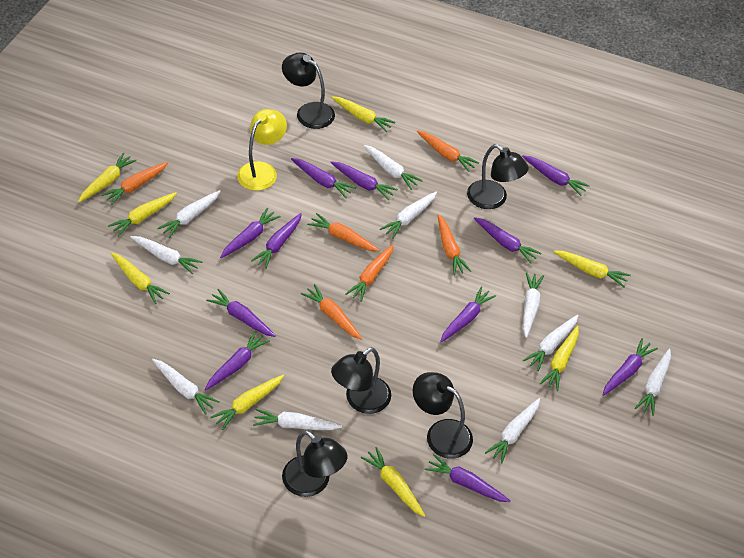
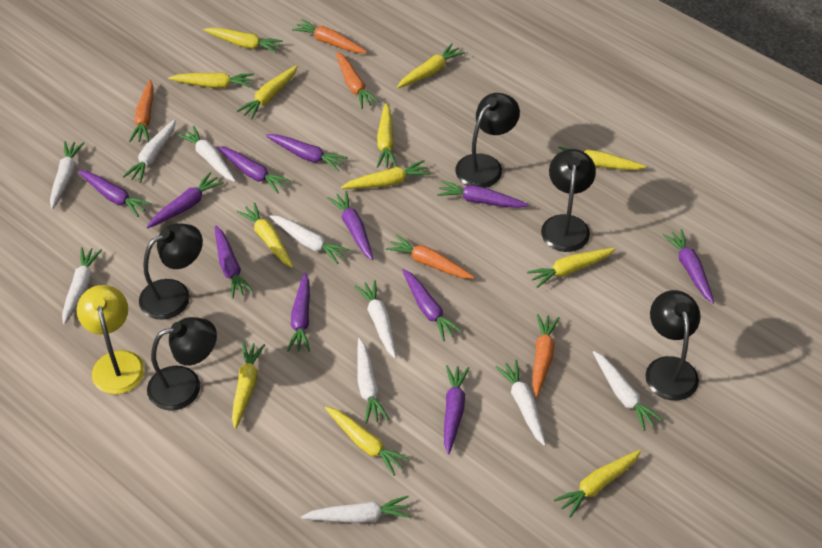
orange carrot: [101,162,168,205] [301,284,362,340] [307,213,379,251] [346,244,394,302] [416,130,479,172] [438,214,471,275] = 6 -> [129,80,154,142] [292,19,367,53] [336,52,380,109] [386,234,475,279] [532,314,560,398] = 5
yellow carrot: [78,153,137,202] [108,192,177,237] [110,252,170,304] [210,375,284,430] [331,96,395,132] [360,447,425,517] [540,326,579,391] [553,251,631,288] = 8 -> [168,72,254,88] [203,27,283,53] [232,342,265,429] [237,65,298,119] [237,202,293,268] [325,407,410,476] [341,160,431,189] [377,103,397,168] [397,43,465,89] [527,248,616,288] [554,450,641,518] [557,146,646,170] = 12

